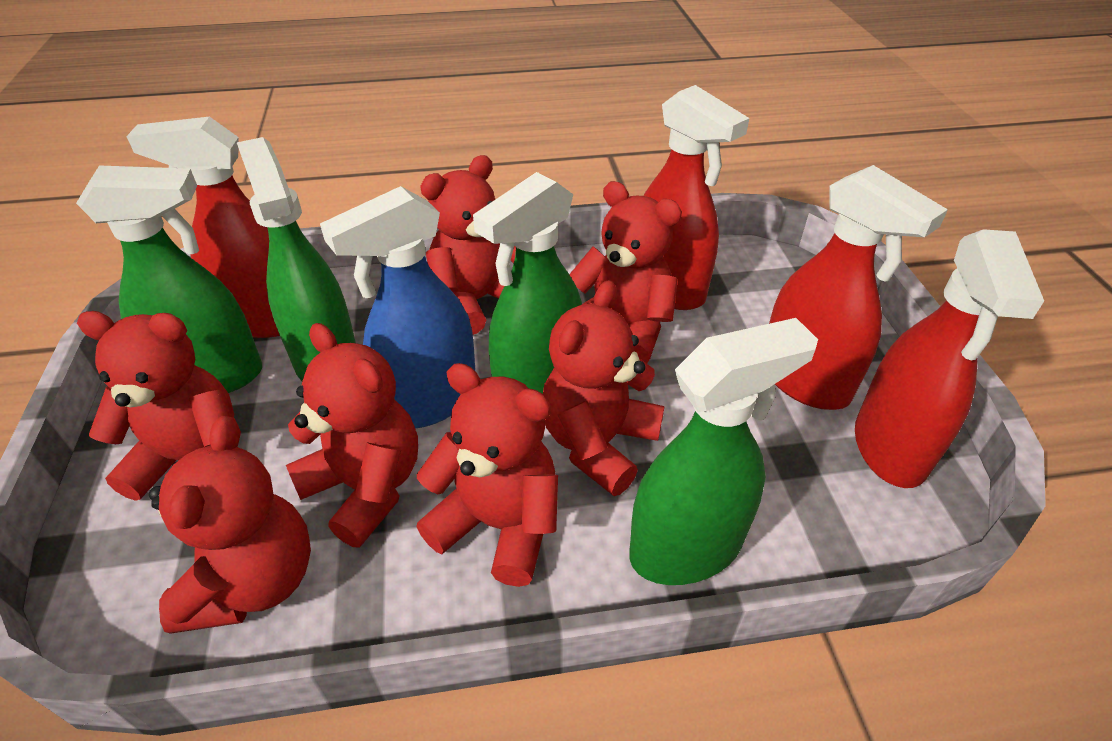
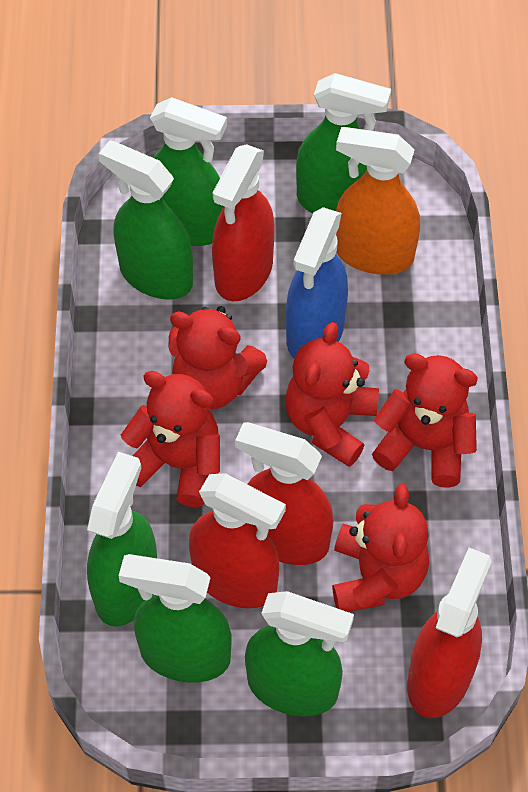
green spray bottle: [76,165,262,393] [237,137,356,381] [473,172,582,394] [629,318,818,585] = 4 -> [87,452,157,627] [99,140,193,299] [118,554,232,683] [150,97,227,246] [245,591,354,717] [296,73,391,214] = 6
orange spray bottle: none = 0 -> [336,127,420,275] = 1
red teddy bear: [77,311,234,501] [149,416,311,634] [286,323,418,548] [416,363,558,587] [420,155,516,335] [543,280,665,496] [569,181,682,363] = 7 -> [121,371,220,507] [168,306,267,409] [285,322,379,467] [332,484,429,612] [372,353,478,488] = 5

